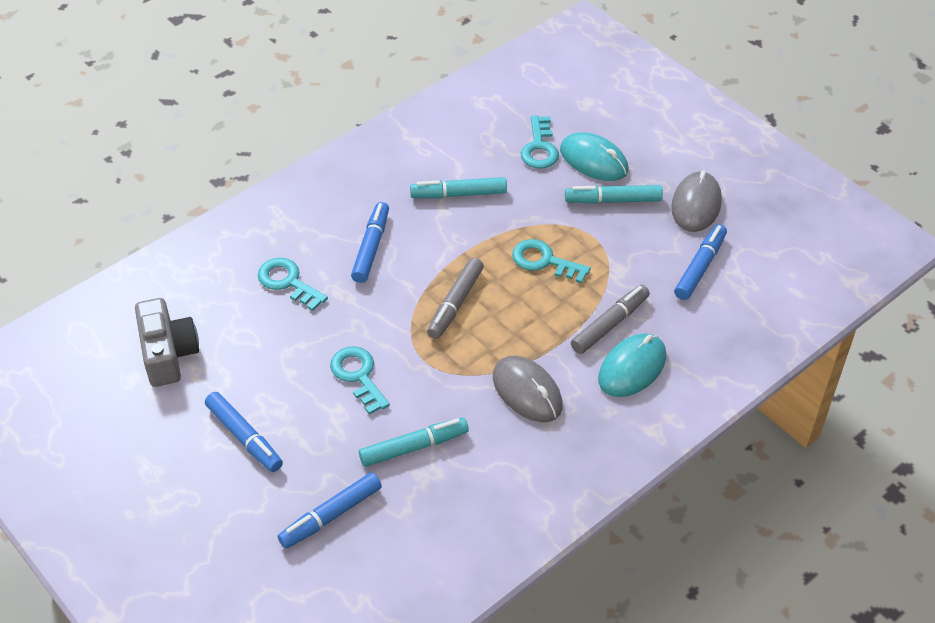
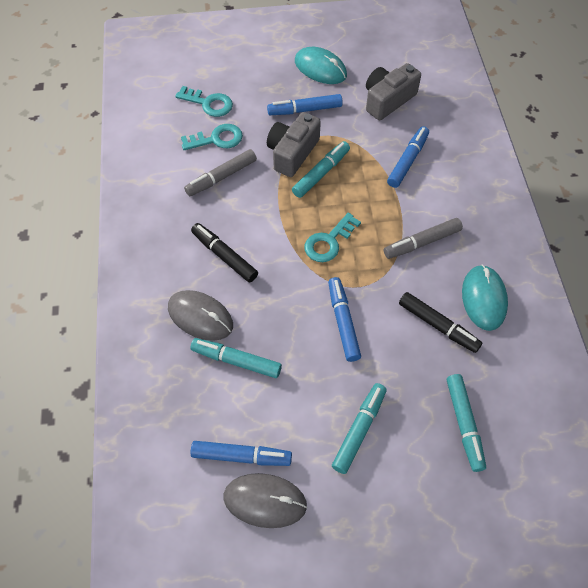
black marker: none = 0 -> [191,223,258,282] [399,292,482,353] = 2
grey camera: [135,298,199,387] = 1 -> [267,112,321,177] [366,63,421,120] = 2
turquoise key: [258,258,328,311] [330,346,390,415] [512,239,591,283] [521,116,559,169] = 4 -> [175,86,233,117] [181,124,243,150] [304,213,361,262] = 3
turquoise marker: [359,418,469,467] [410,177,507,198] [565,185,663,204] = 3 -> [191,338,282,378] [292,141,350,198] [332,383,387,474] [447,374,486,472] = 4

